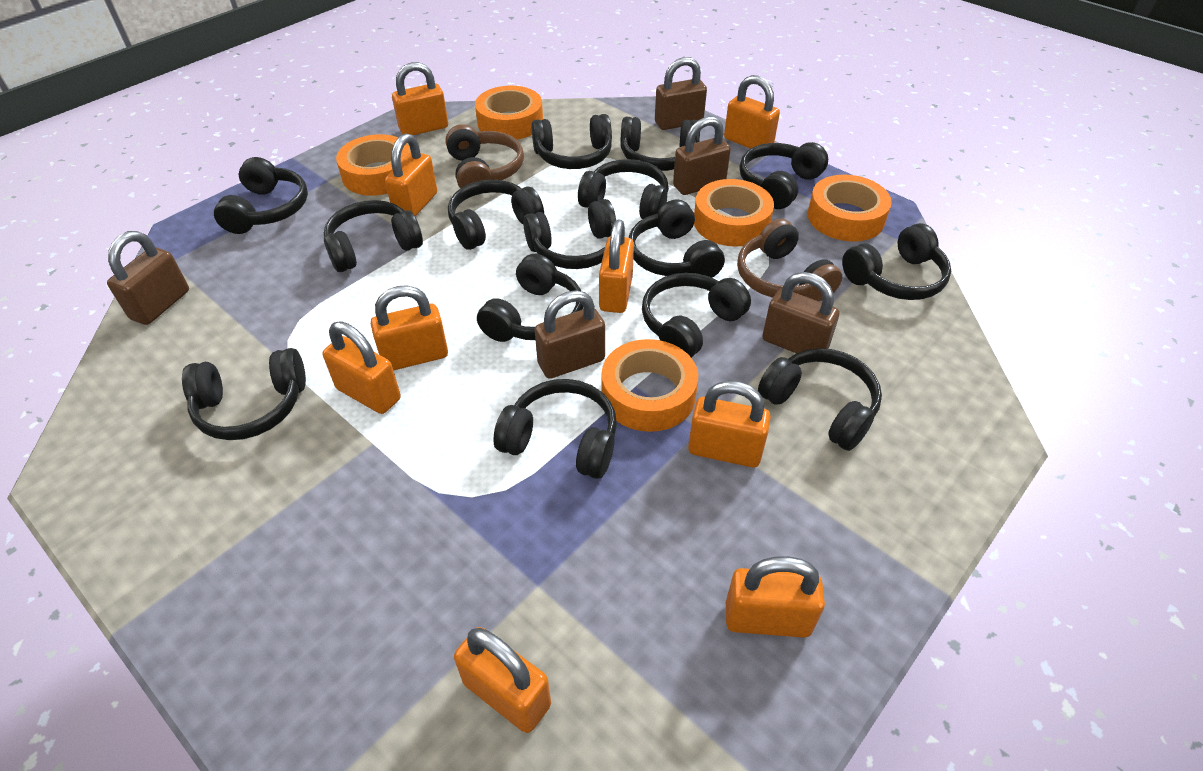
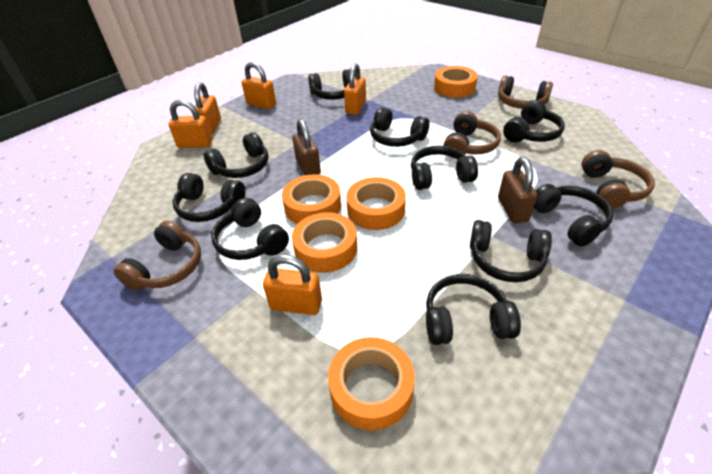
black headphones: [182,348,306,440] [214,157,308,234] [324,200,423,272] [448,180,544,250] [477,254,583,342] [493,379,617,479] [523,199,616,269] [531,114,612,169] [578,159,669,219] [621,117,700,171] [629,199,725,278] [642,273,751,358] [740,142,828,209] [758,348,882,451] [842,223,951,300] = 15 -> [173,173,245,222] [203,132,269,178] [211,198,289,260] [308,69,355,100] [370,107,429,147] [411,146,478,190] [426,274,521,345] [470,220,552,282] [503,100,565,142] [534,184,613,247] = 10
brown headphones: [445,124,524,188] [737,219,842,301] = 2 -> [113,221,201,290] [443,111,501,158] [498,75,553,109] [581,150,655,209] = 4
brown padlock: [107,231,189,325] [535,290,605,379] [655,57,707,130] [673,116,731,195] [762,272,839,353] = 5 -> [292,119,321,175] [498,157,537,223] = 2
orange padlock: [323,322,401,414] [371,285,448,371] [385,134,437,216] [392,62,448,135] [454,627,551,733] [599,219,634,313] [688,381,771,467] [724,75,780,149] [726,556,825,638] = 9 -> [169,99,212,148] [194,82,221,134] [242,62,276,109] [263,254,322,315] [344,63,366,115] = 5

